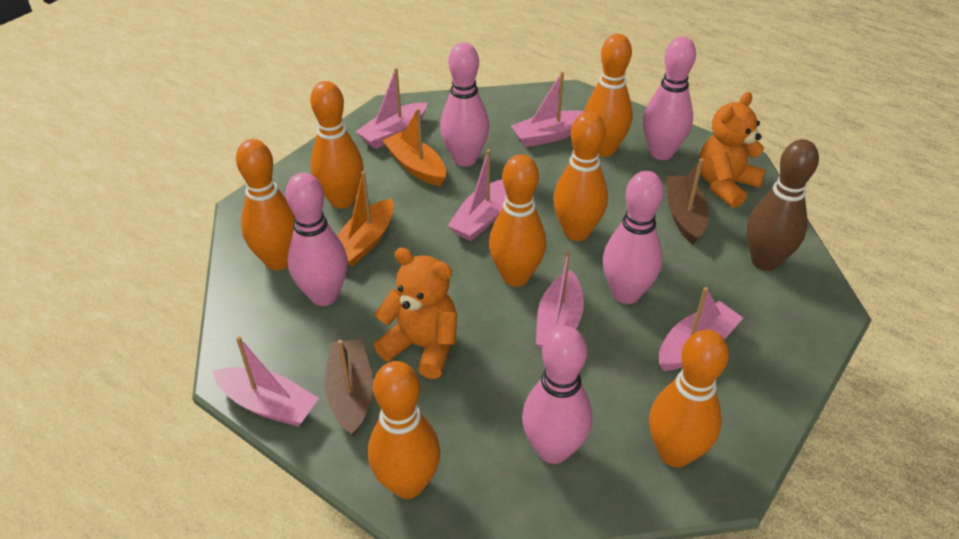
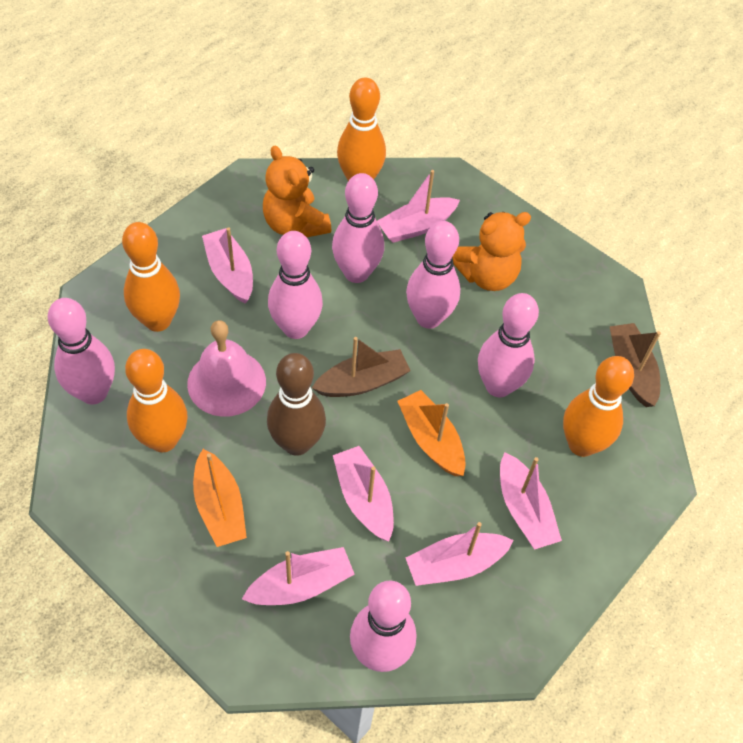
orange bowling pin: [236,139,295,270] [310,81,363,208] [368,361,441,499] [489,154,546,287] [553,111,608,241] [584,34,633,157] [649,330,729,467] = 7 -> [122,222,180,332] [125,349,188,452] [337,78,386,181] [563,356,634,457] = 4
pink bell: none = 0 -> [187,320,266,417] = 1
pink bowling pin: [286,173,348,306] [440,42,489,167] [522,326,592,464] [603,171,664,304] [643,36,696,160] = 5 -> [48,298,115,405] [268,231,323,339] [332,173,384,283] [350,580,416,672] [406,221,460,329] [478,293,539,397] = 6

